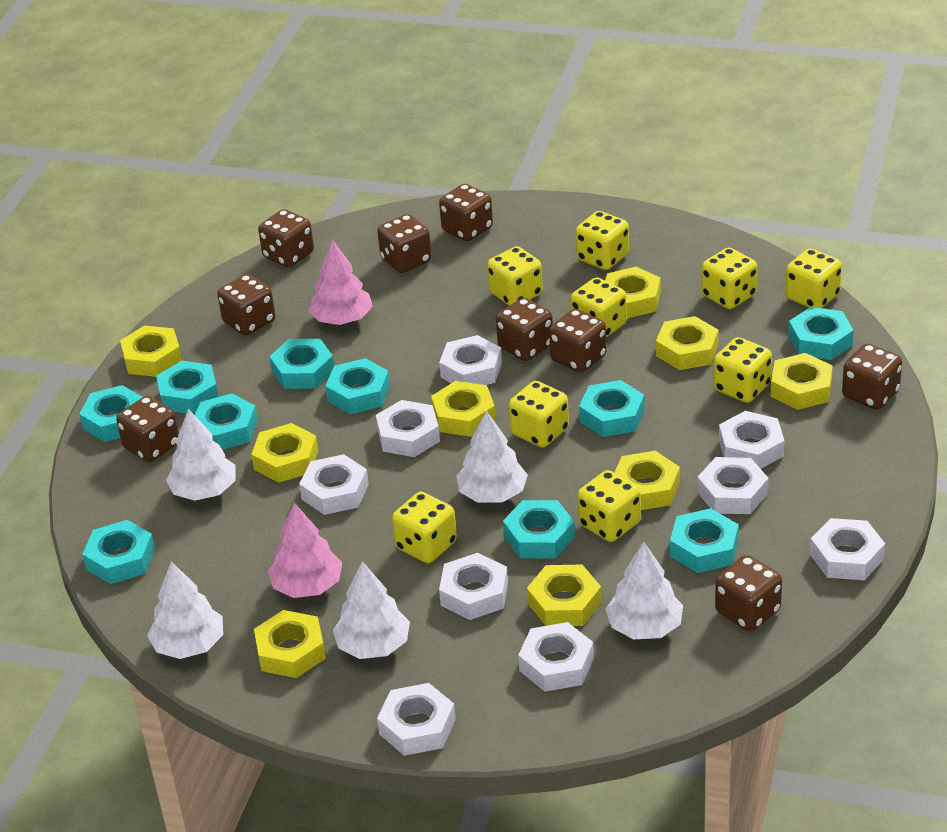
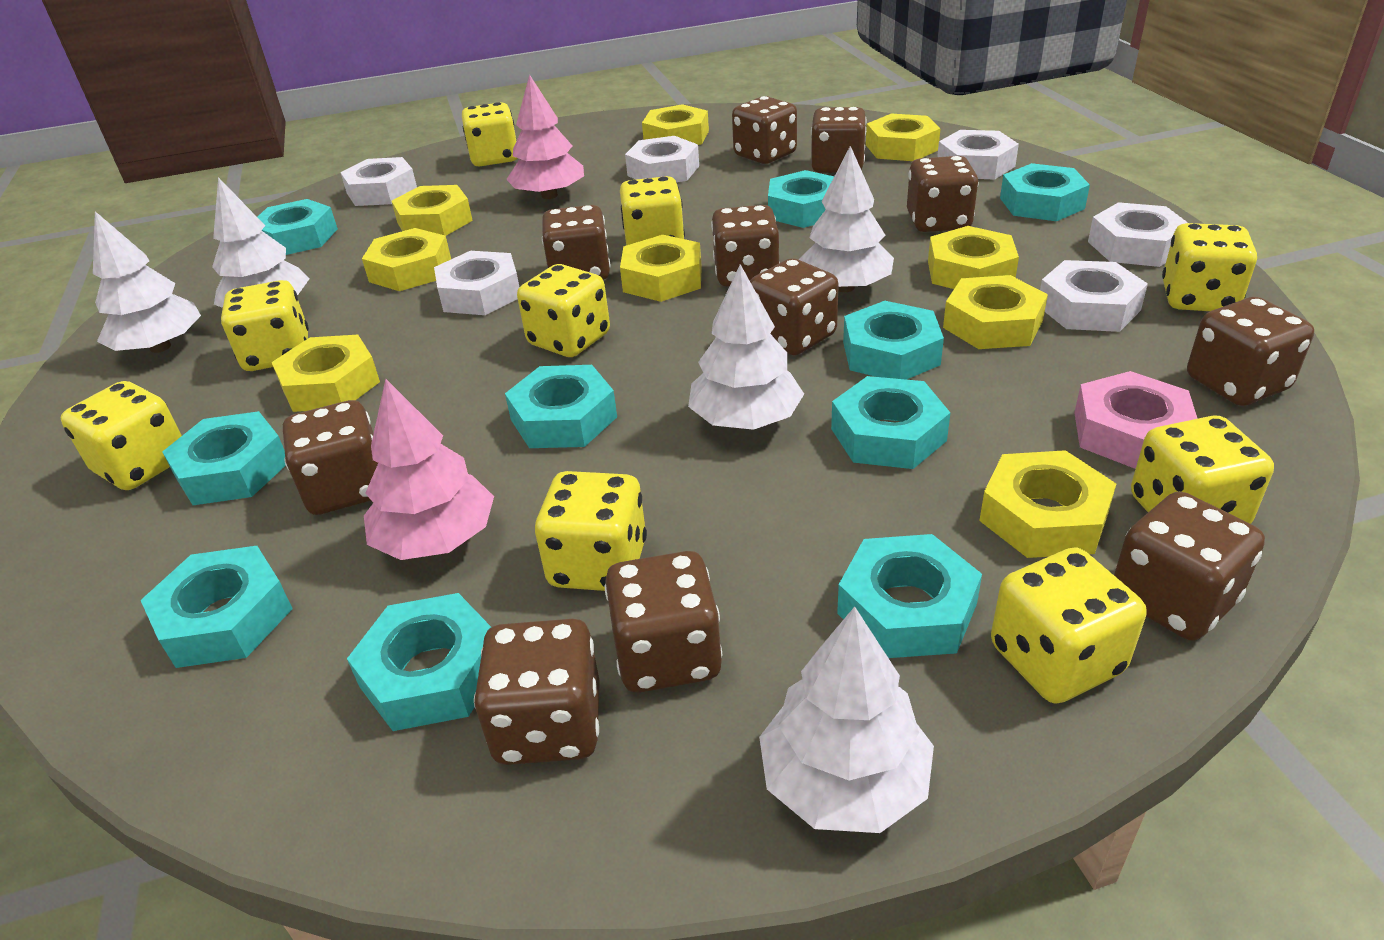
brown dice: [116,396,179,462] [217,274,275,335] [258,209,314,267] [377,214,432,273] [439,184,493,241] [496,298,553,361] [549,309,607,373] [715,555,782,631] [842,343,902,410] = 9 -> [283,400,378,515] [474,619,600,765] [542,205,610,280] [605,551,722,693] [711,205,780,287] [732,96,797,164] [750,258,839,355] [811,107,866,173] [907,156,978,232] [1114,491,1265,640] [1187,297,1314,406] = 11
pink nut: none = 0 -> [1074,371,1198,469] = 1
white nut: [299,454,369,515] [376,400,440,457] [377,683,456,756] [439,335,502,385] [439,553,508,620] [518,622,594,692] [697,457,769,514] [719,411,785,469] [810,518,885,580] = 9 -> [340,157,417,206] [434,251,519,315] [625,136,699,182] [937,130,1019,180] [1040,260,1148,332] [1088,202,1188,267] = 6

